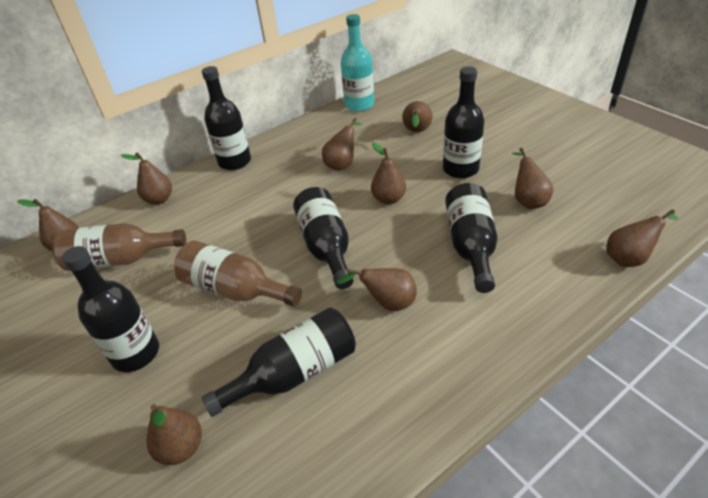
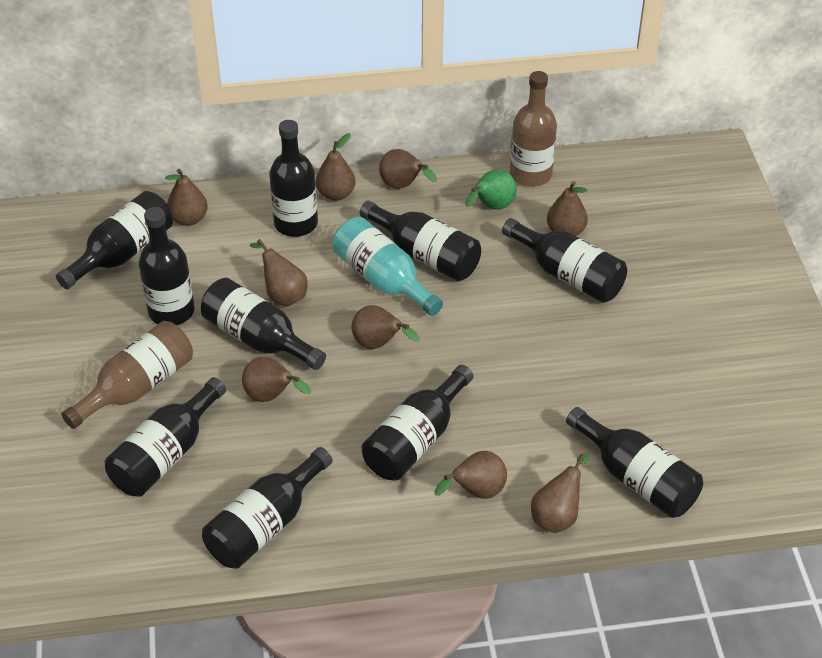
black bottle: [62,246,159,372] [201,307,356,417] [202,66,251,170] [293,187,353,289] [443,66,485,179] [445,183,498,293] = 6 -> [56,191,173,289] [105,377,226,496] [139,207,195,325] [201,278,326,370] [202,447,333,569] [269,120,318,237] [360,201,481,281] [362,365,474,480] [502,218,627,303] [566,407,703,518] = 10
green pear: none = 0 -> [465,169,517,210] = 1

